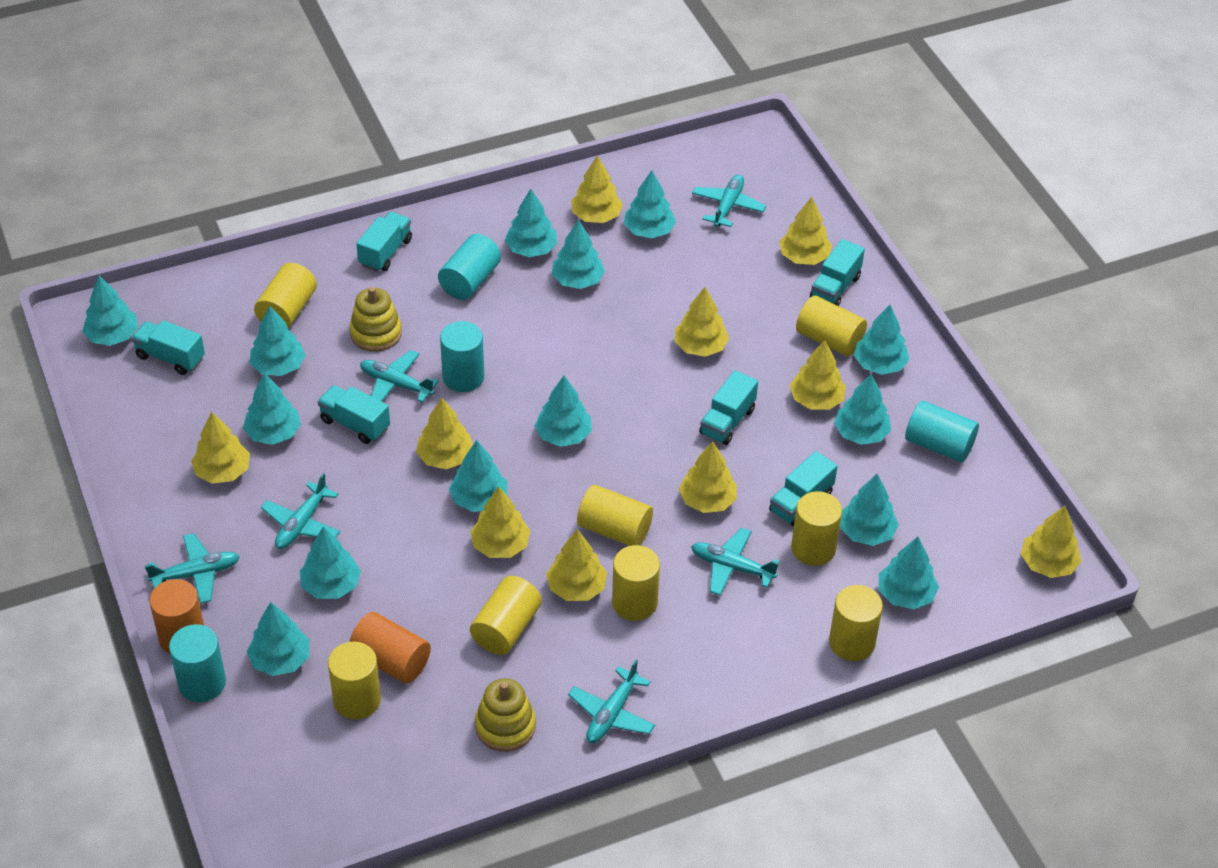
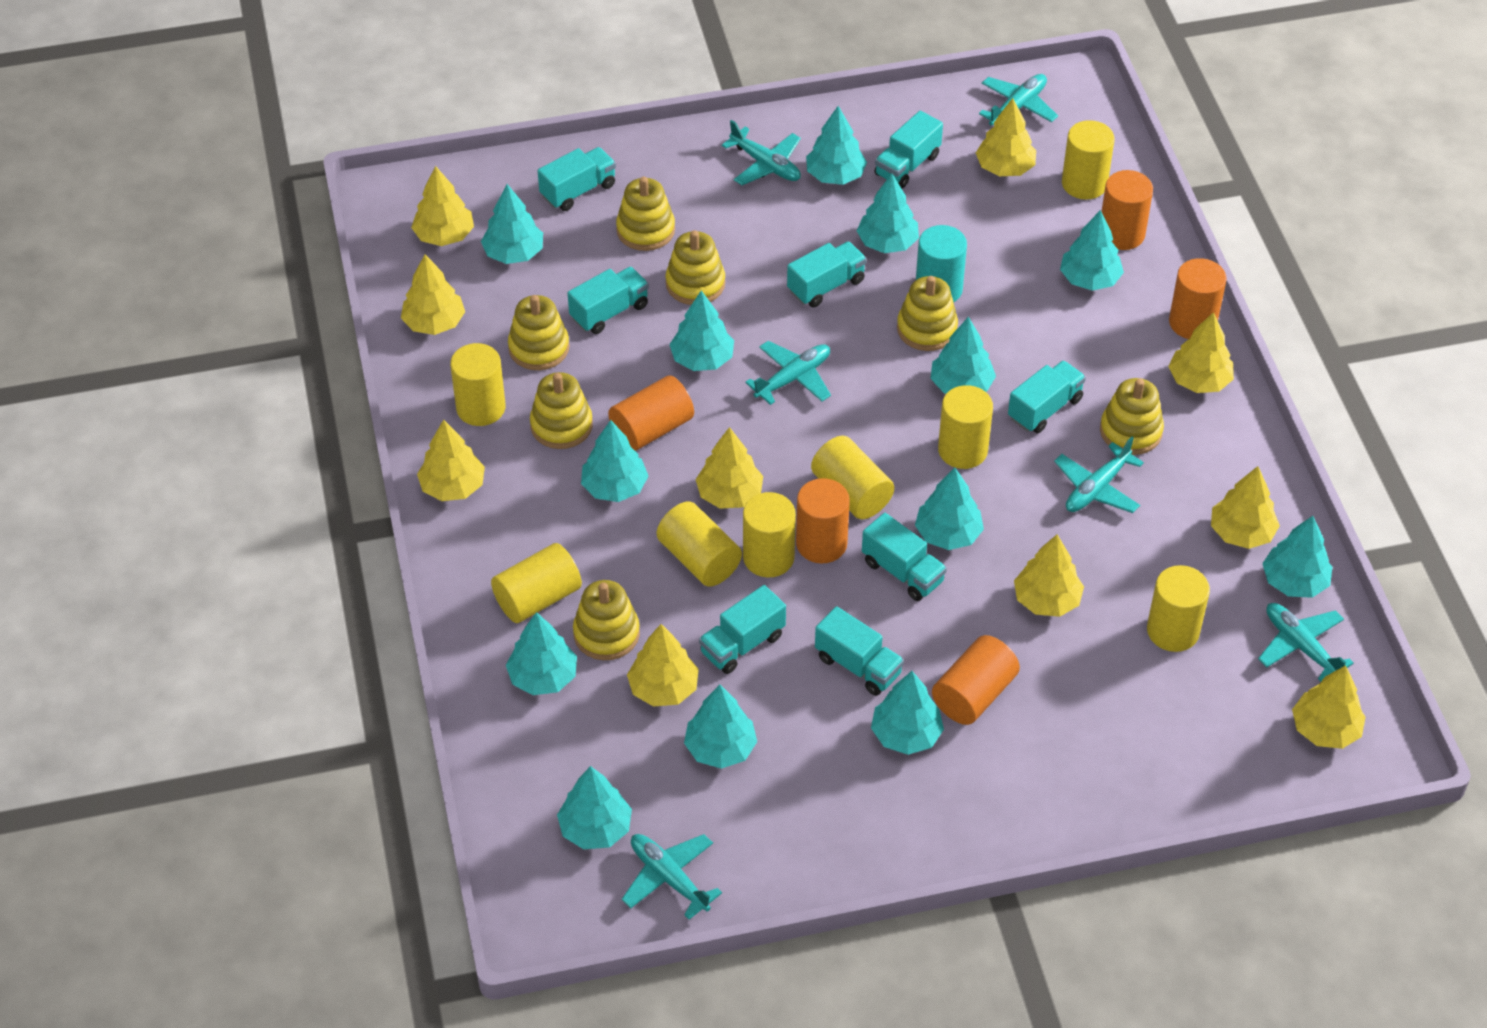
orange cylinder: [149,579,204,654] [350,612,431,684] = 2 -> [608,375,694,451] [796,478,850,563] [932,635,1020,725] [1101,170,1153,250] [1169,258,1227,339] = 5
turquoise cylinder: [169,624,226,702] [438,234,501,300] [440,321,484,392] [905,401,979,462] = 4 -> [916,225,967,303] = 1
turquoise tree: [82,276,138,346] [243,373,301,445] [247,602,310,676] [250,306,306,376] [300,527,361,599] [449,440,507,512] [505,189,557,257] [535,376,592,447] [552,220,605,289] [624,170,676,238] [834,374,891,445] [840,474,899,546] [854,305,910,375] [879,537,939,609] = 14 -> [481,184,543,264] [506,612,577,695] [557,766,632,849] [581,420,648,502] [669,291,734,371] [684,685,757,769] [806,106,867,185] [857,174,919,253] [871,671,944,755] [915,468,984,550] [930,317,996,394] [1060,210,1124,291] [1262,516,1332,598] = 13
turquoise truck: [131,320,205,375] [318,385,390,444] [356,212,412,272] [699,370,758,445] [769,451,837,527] [810,239,865,306] = 6 -> [538,147,616,211] [568,267,649,334] [699,585,786,674] [787,242,867,307] [815,606,904,696] [862,513,947,601] [874,111,943,188] [1008,360,1086,433] = 8
yellow stacking toy: [349,287,402,352] [475,678,536,752] = 2 -> [508,295,569,370] [530,372,593,449] [573,580,640,660] [616,177,675,251] [666,230,725,305] [897,276,958,351] [1100,378,1164,455] = 7

